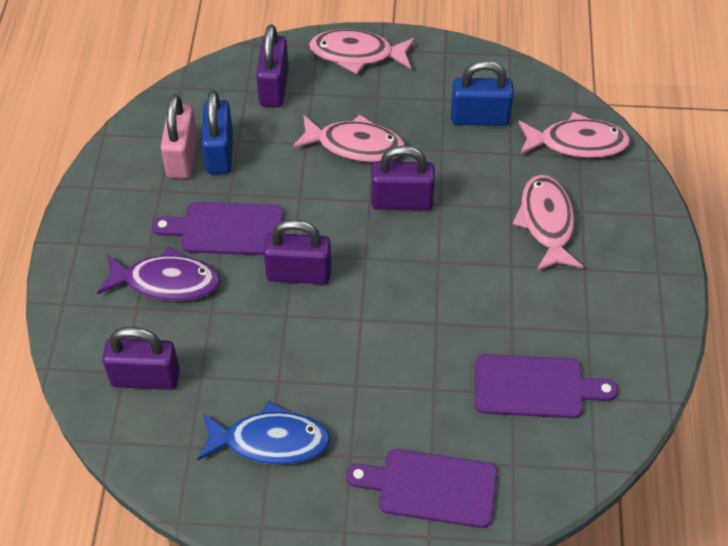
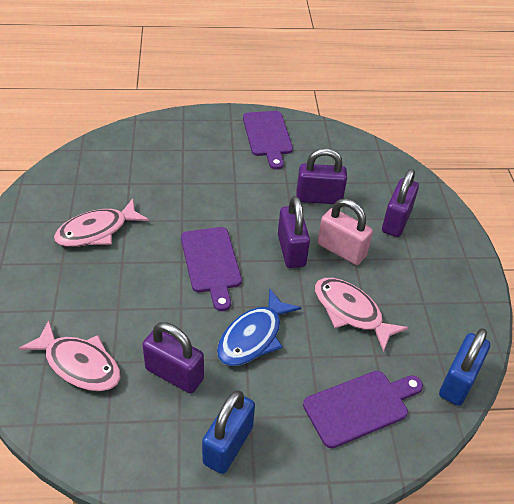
pink fish: [292,114,405,163] [309,29,415,74] [513,175,583,271] [518,112,631,158] = 4 -> [19,320,121,391] [54,198,149,247] [315,278,408,352] = 3
purple fish: [97,246,221,301] = 1 -> none = 0

